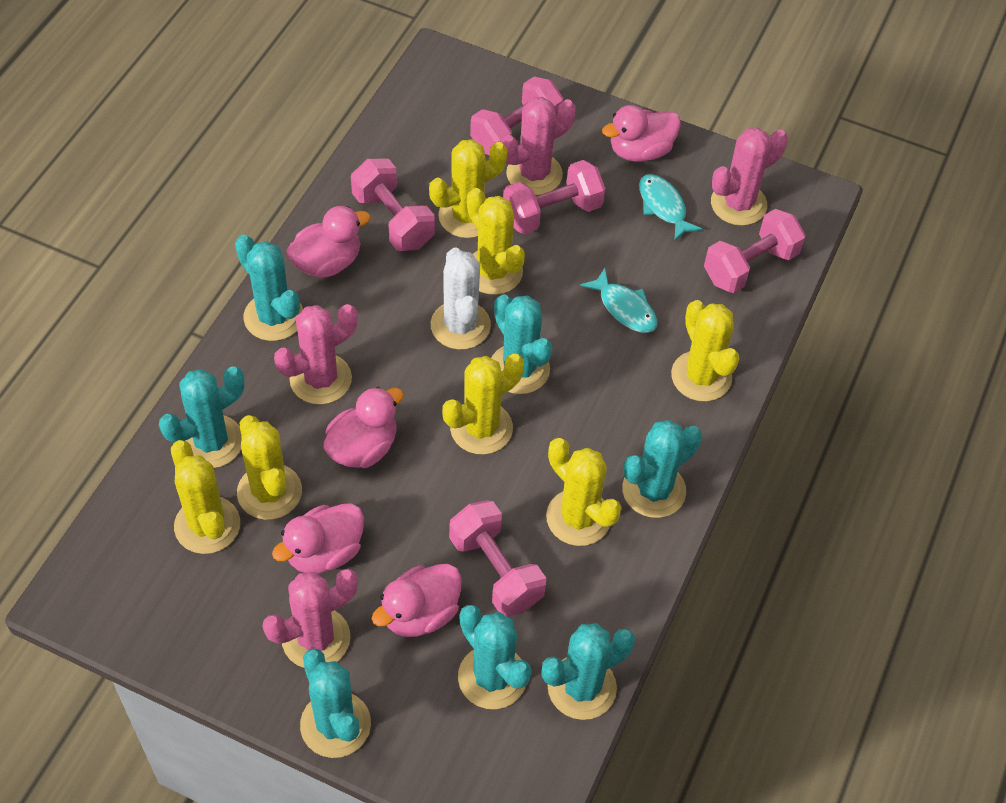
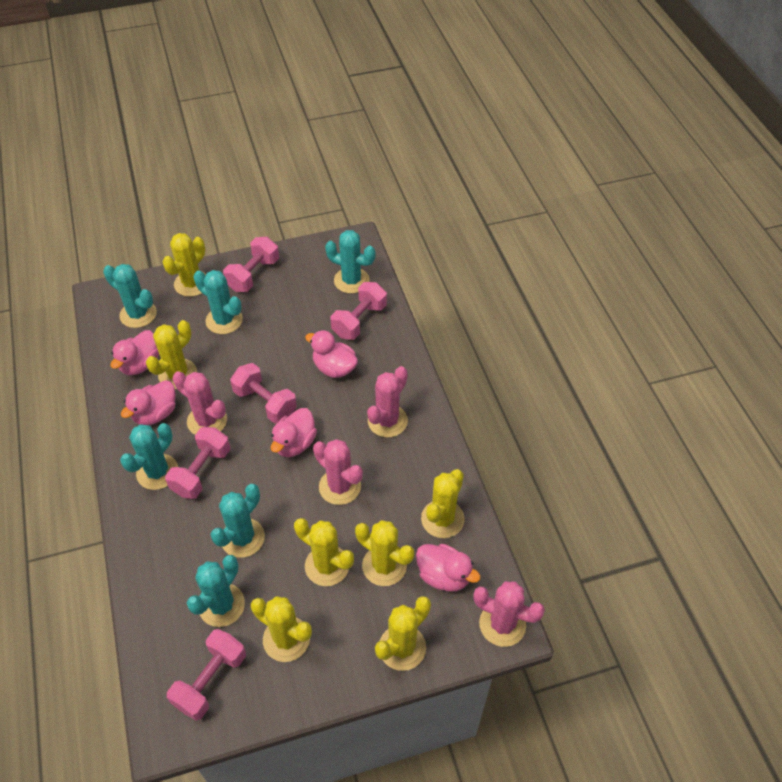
turquoise cactus: [159,366,245,468] [235,235,303,341] [300,649,371,758] [458,605,532,709] [491,294,552,394] [541,623,635,720] [622,420,702,518] = 7 -> [103,264,157,328] [120,423,178,490] [187,555,245,627] [193,270,243,334] [211,484,265,558] [325,230,375,293] = 6
turquoise fish: [580,268,657,333] [639,174,703,242] = 2 -> none = 0
white cactus: [431,248,491,350] = 1 -> none = 0

